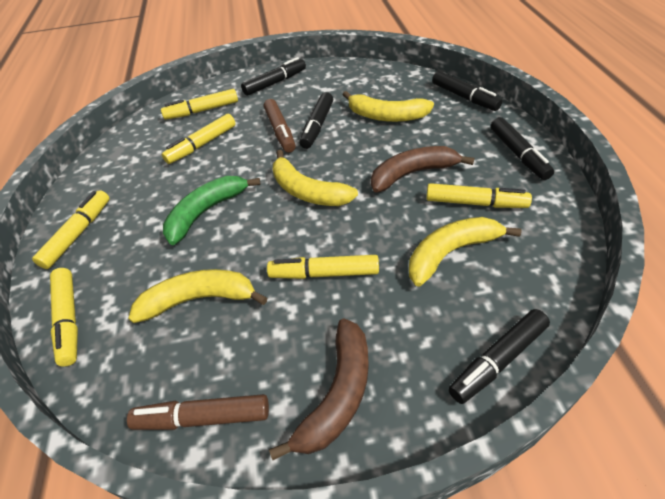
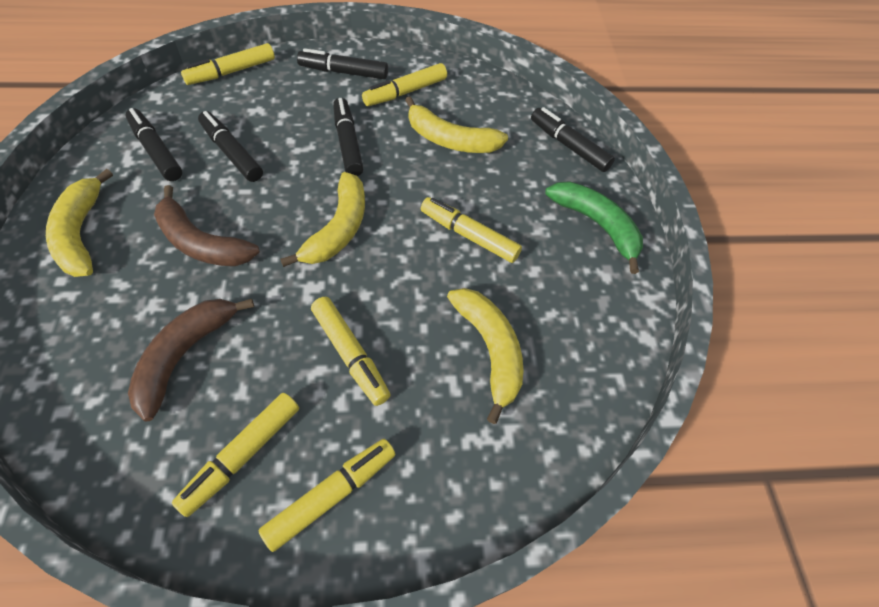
brown marker: [127,394,269,430] [264,99,296,153] = 2 -> none = 0

